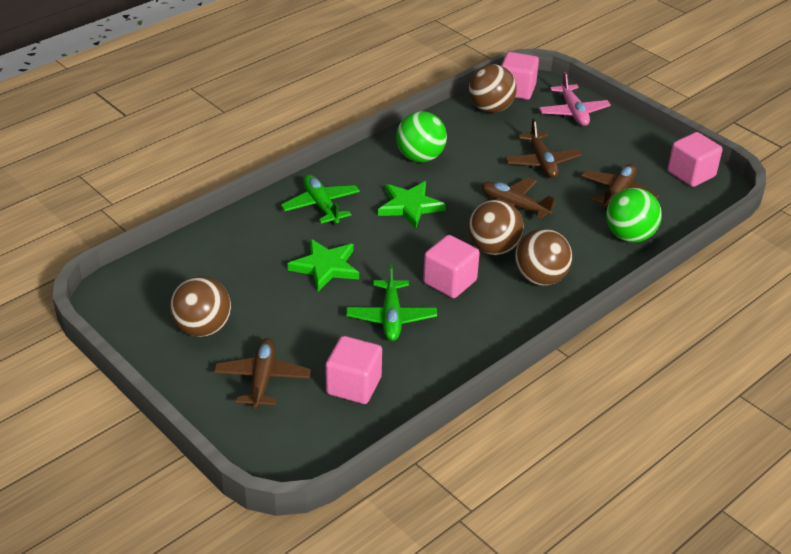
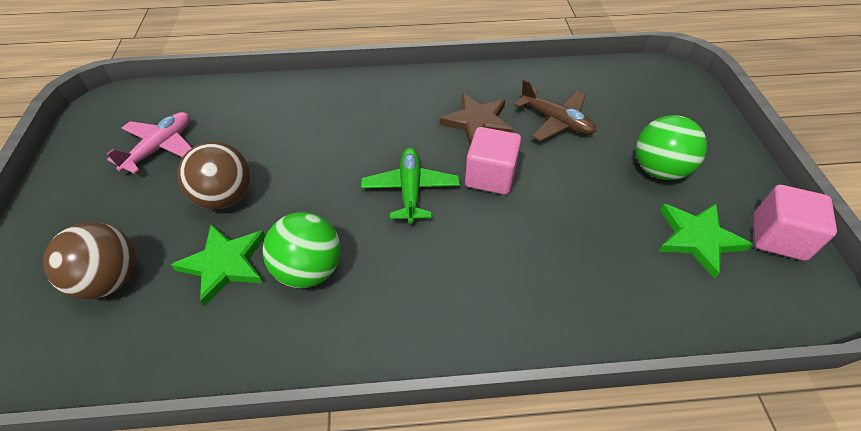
brown ball: [170,276,231,337] [468,199,524,255] [469,64,517,113] [515,229,573,286] = 4 -> [43,222,136,299] [177,142,251,209] = 2
brown plane: [214,338,311,409] [481,177,556,220] [505,119,582,178] [581,164,659,210] = 4 -> [514,79,596,142] = 1
brown star: none = 0 -> [440,93,513,145] = 1
green plane: [281,175,360,225] [346,264,437,341] = 2 -> [361,148,460,224] = 1
pink cube: [325,336,382,404] [423,235,480,298] [501,52,539,100] [668,132,722,187] = 4 -> [465,127,521,195] [753,185,837,261] = 2

